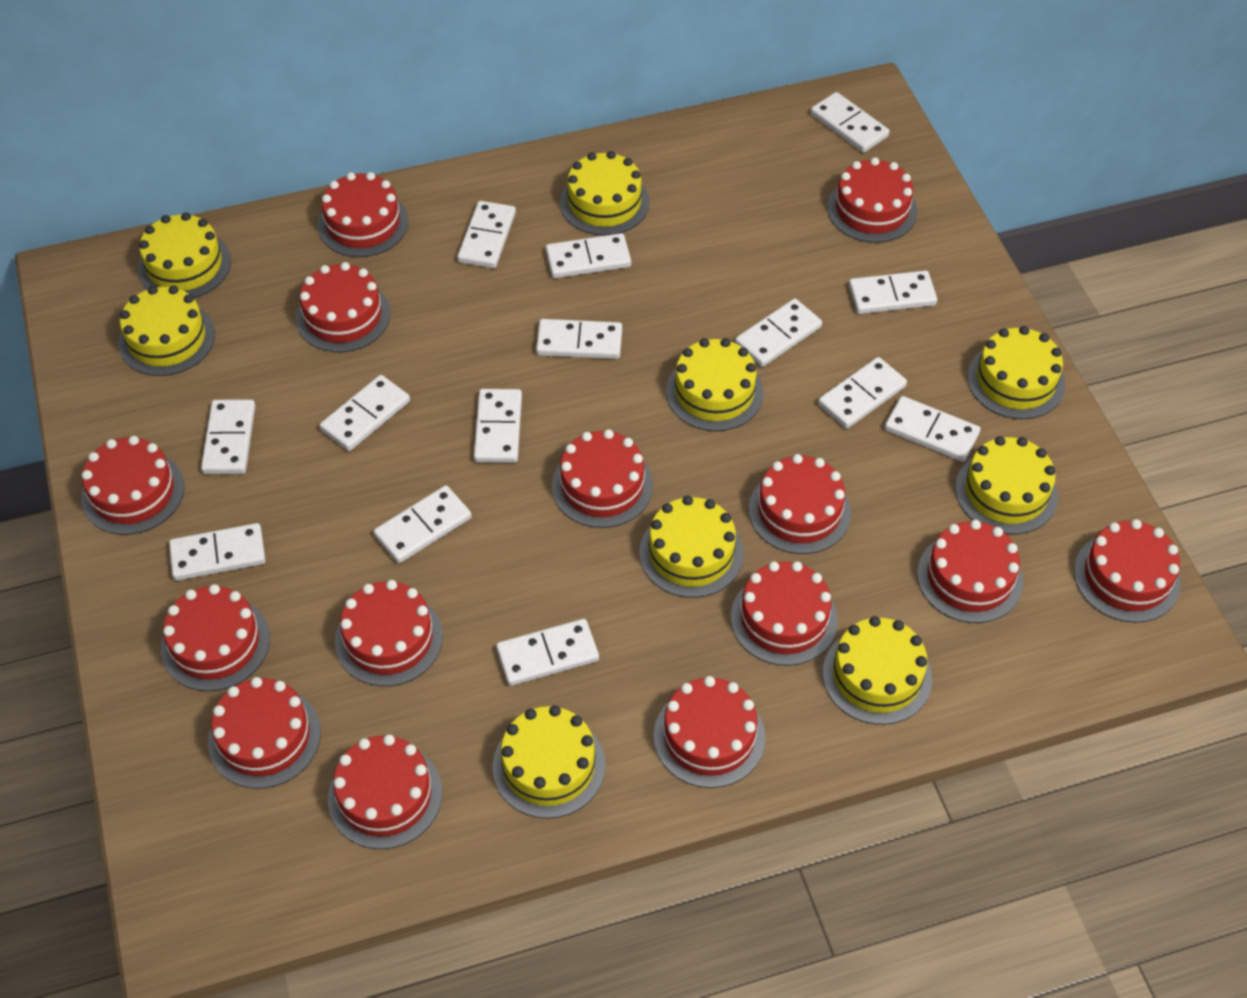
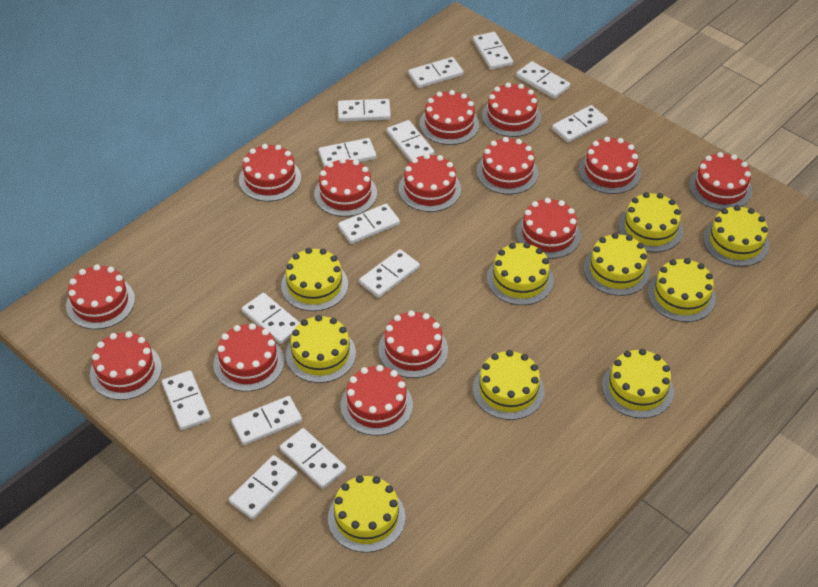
yellow cake: [119,286,215,376] [138,212,231,298] [493,705,606,819] [560,151,650,236] [639,495,743,598] [666,338,764,431] [823,616,932,725] [955,436,1058,534] [967,326,1065,419] = 9 -> [281,248,348,311] [286,315,356,383] [328,475,405,553] [473,350,544,420] [487,242,554,305] [584,233,650,296] [602,349,674,418] [618,192,683,253] [648,258,716,322] [703,205,769,267] = 10

